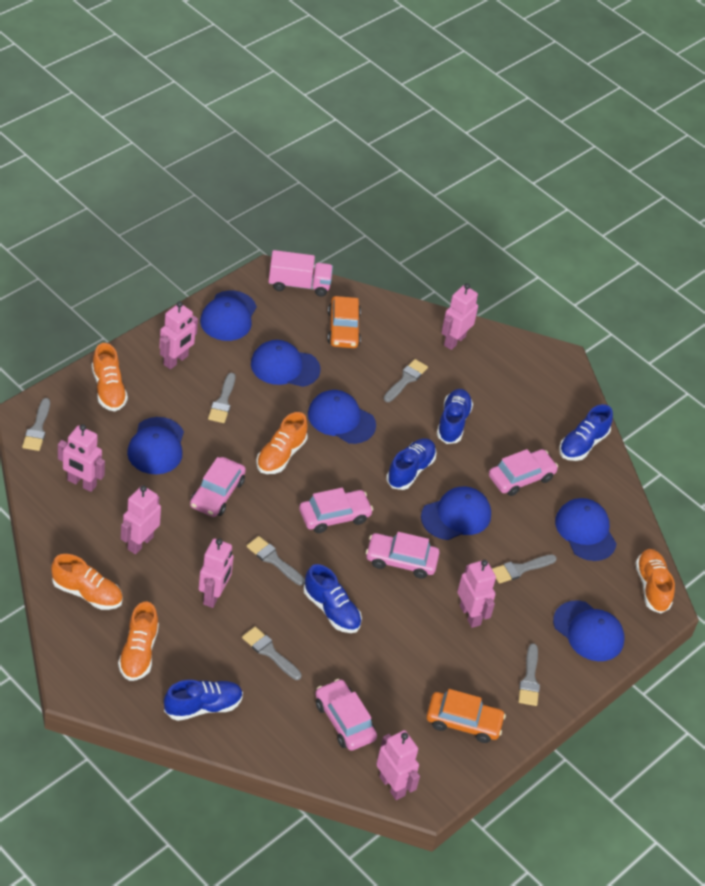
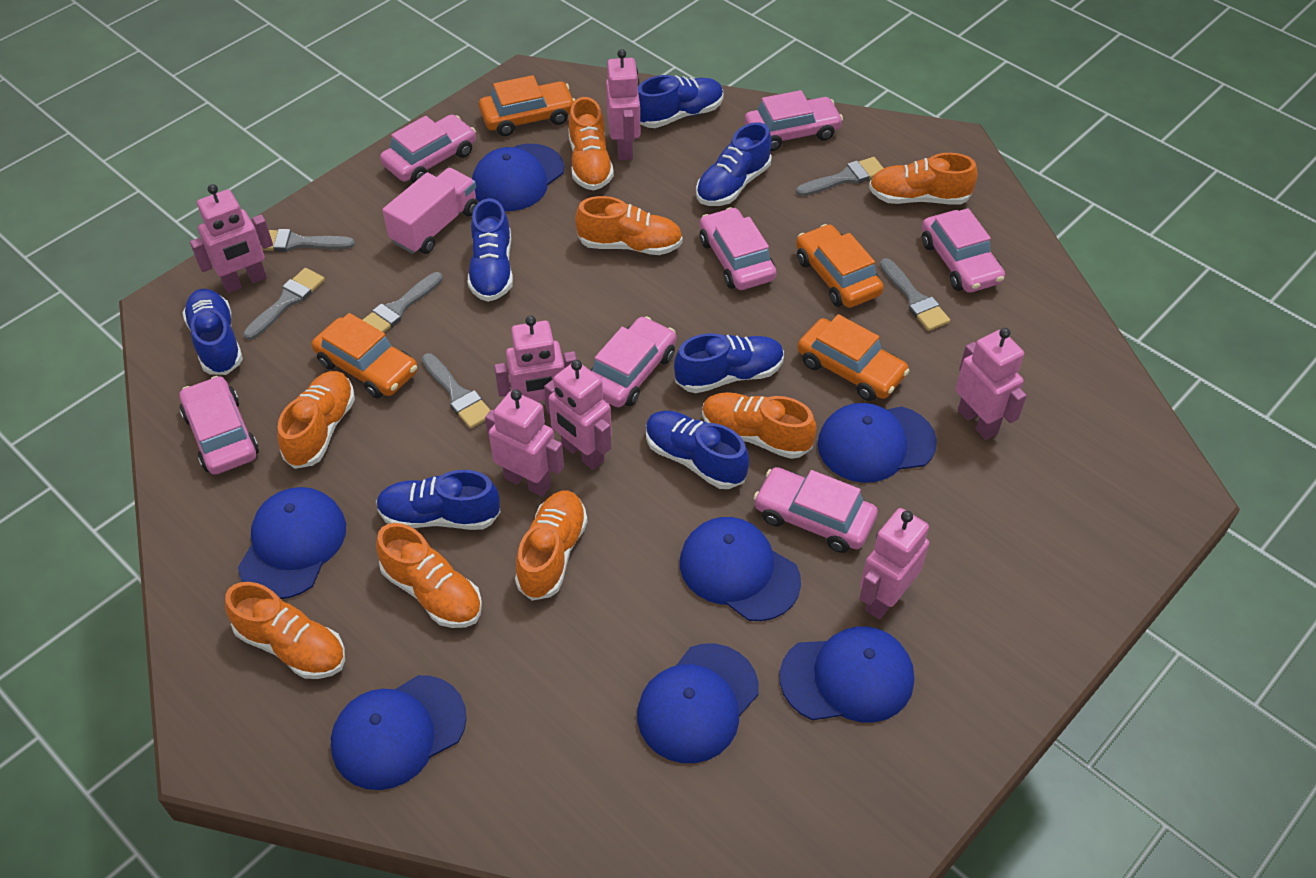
blue shoe: [164,680,243,721] [303,564,362,633] [386,438,437,490] [437,389,473,444] [559,404,613,461] = 5 -> [182,289,243,375] [376,470,501,530] [468,198,513,302] [638,75,724,128] [646,411,749,489] [674,333,784,393] [696,122,771,206] = 7
grey brush: [22,398,50,451] [208,373,235,423] [242,627,302,680] [247,536,305,585] [384,359,428,402] [492,554,557,583] [518,643,540,706] = 7 -> [243,268,325,340] [261,229,355,252] [363,272,443,333] [422,353,490,429] [796,157,884,196] [880,258,950,331] = 6
orange car: [327,296,361,348] [427,689,506,743] = 2 -> [312,313,418,398] [479,75,575,136] [796,224,884,308] [798,314,909,401] = 4
orange shoe: [51,554,123,610] [92,343,128,411] [118,602,159,681] [256,412,308,474] [635,549,675,613] = 5 -> [225,582,345,679] [277,371,355,469] [376,523,482,628] [515,491,587,601] [568,97,614,191] [575,196,683,255] [702,392,817,459] [869,153,978,205] = 8
pink car: [190,457,246,517] [299,488,373,533] [315,679,377,751] [366,532,440,579] [489,449,558,496] = 5 -> [180,376,259,475] [380,114,476,183] [590,316,676,408] [700,207,777,290] [745,90,843,151] [754,467,878,553] [922,208,1005,293] = 7

